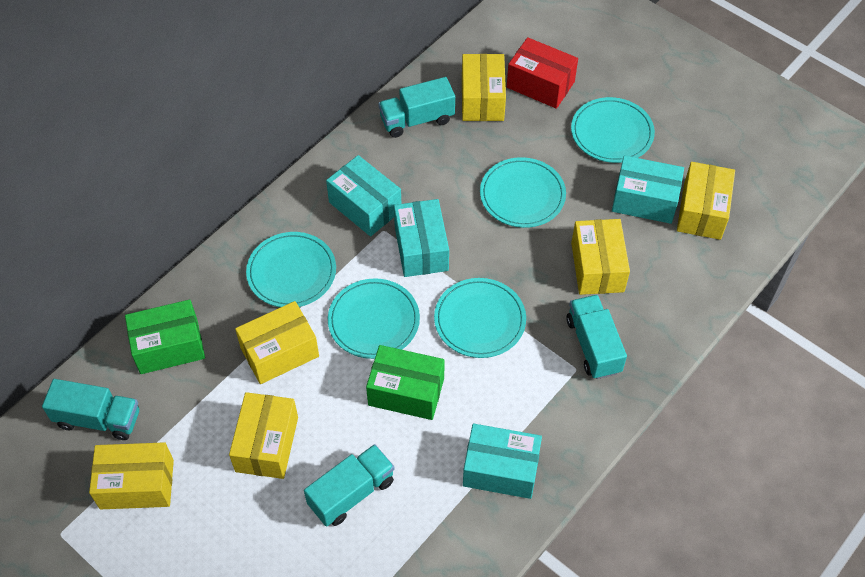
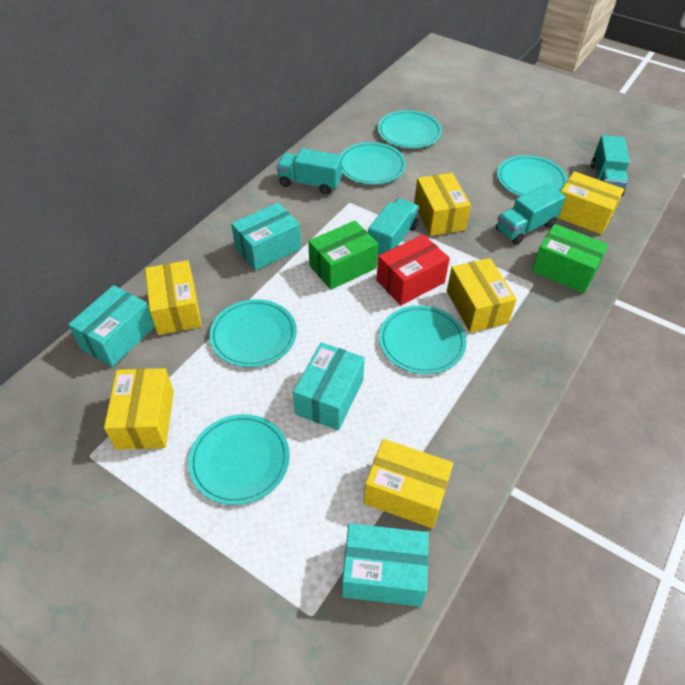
turquoise plate: [246,232,336,307] [328,278,420,359] [434,278,526,358] [480,157,566,228] [571,97,655,163] = 5 -> [188,414,290,505] [209,299,297,367] [340,142,406,185] [378,110,442,148] [379,305,467,374] [497,155,568,196] = 6

